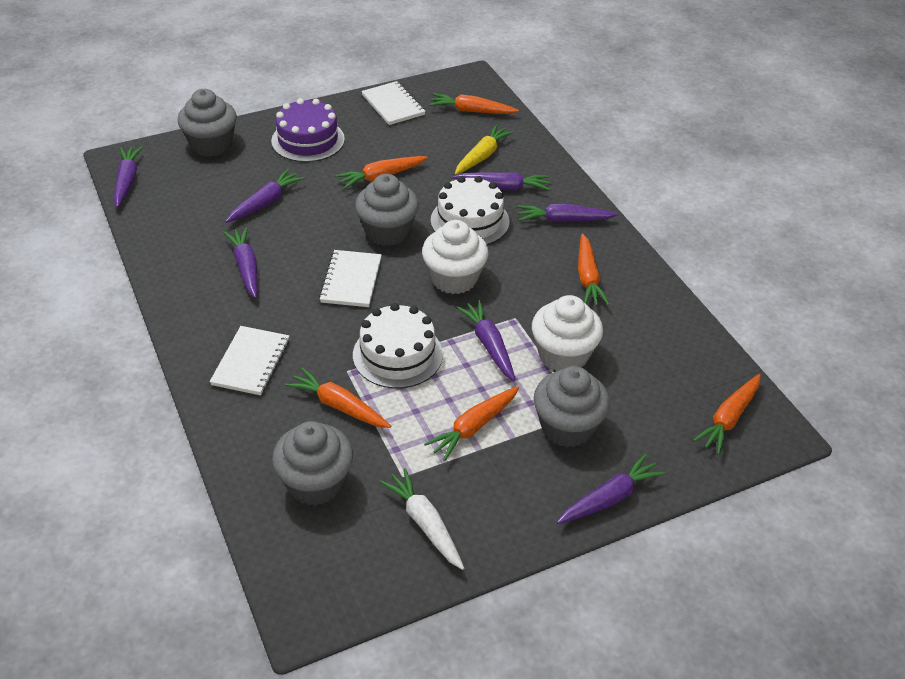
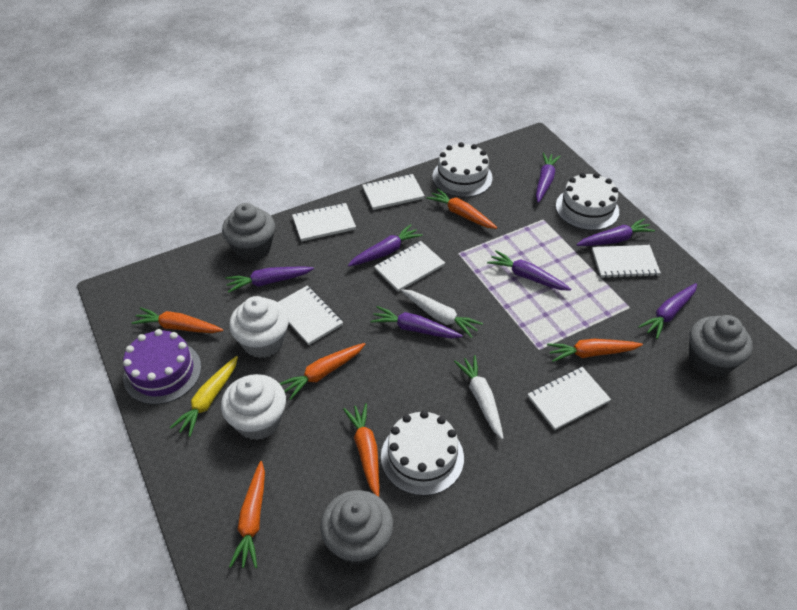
grey cupcake: [177,89,237,157] [272,421,353,506] [355,174,419,246] [534,366,610,447] = 4 -> [222,203,275,261] [320,490,393,565] [689,315,753,378] = 3
white cake: [353,303,443,389] [431,176,509,245] = 2 -> [381,410,464,496] [432,142,493,197] [556,173,619,230] = 3
white carrot: [380,468,464,570] = 1 -> [401,289,483,338] [454,355,504,439] = 2
white notebook: [210,326,290,395] [319,250,382,307] [361,81,426,125] = 3 -> [278,285,343,345] [292,203,356,242] [362,174,425,210] [374,241,445,292] [528,367,611,430] [592,245,661,278] = 6

